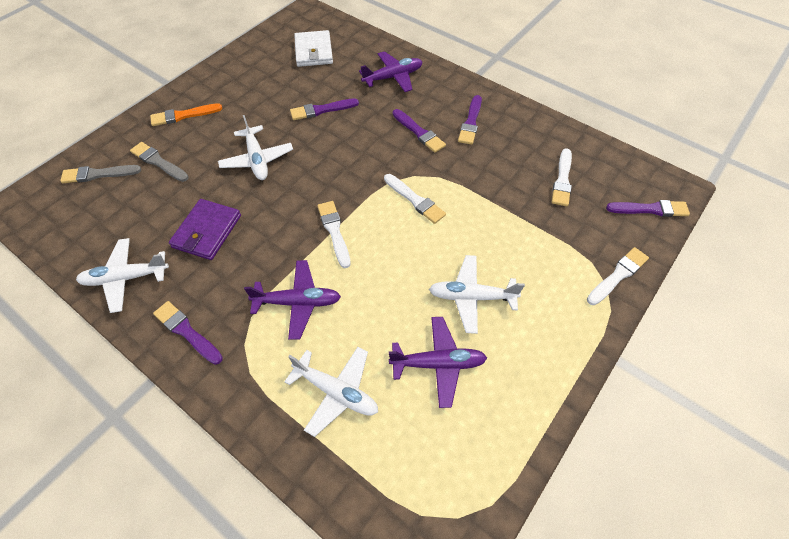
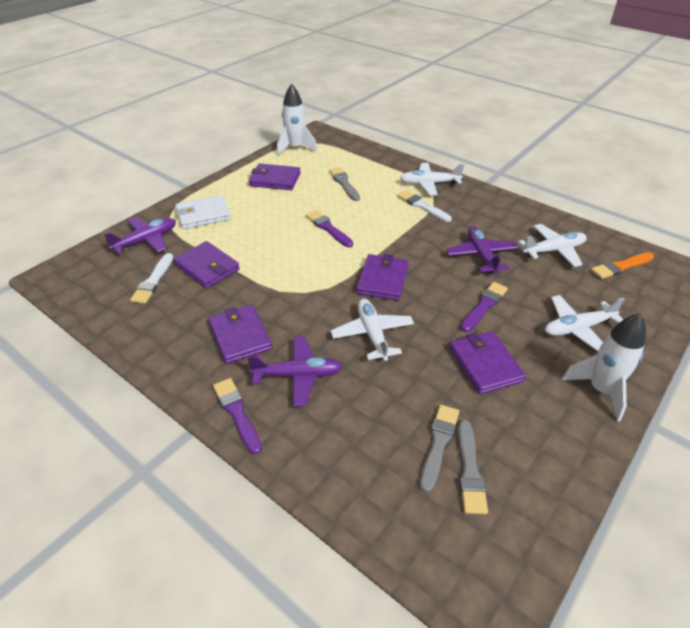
grey brush: [60,165,141,183] [130,142,189,182] = 2 -> [329,167,360,201] [420,405,459,493] [458,420,488,515] = 3
purple brush: [153,301,223,365] [290,98,359,120] [393,109,446,153] [458,95,482,145] [606,200,690,217] = 5 -> [213,378,262,455] [306,210,353,247] [461,282,508,332] = 3
purple wallet: [169,199,241,260] = 1 -> [173,241,240,288] [208,305,273,364] [249,164,301,190] [357,254,409,301] [449,331,526,394] = 5
white brush: [318,201,351,268] [384,174,446,224] [552,148,572,206] [587,247,649,305] = 4 -> [130,253,173,304] [397,190,452,222] = 2
white rocket: none = 0 -> [277,84,317,156] [562,313,646,422] = 2

